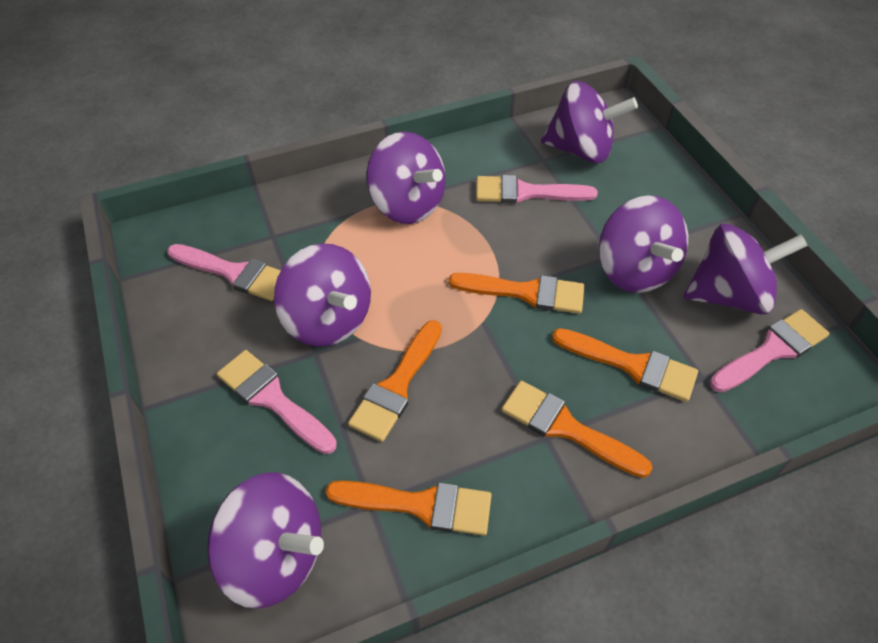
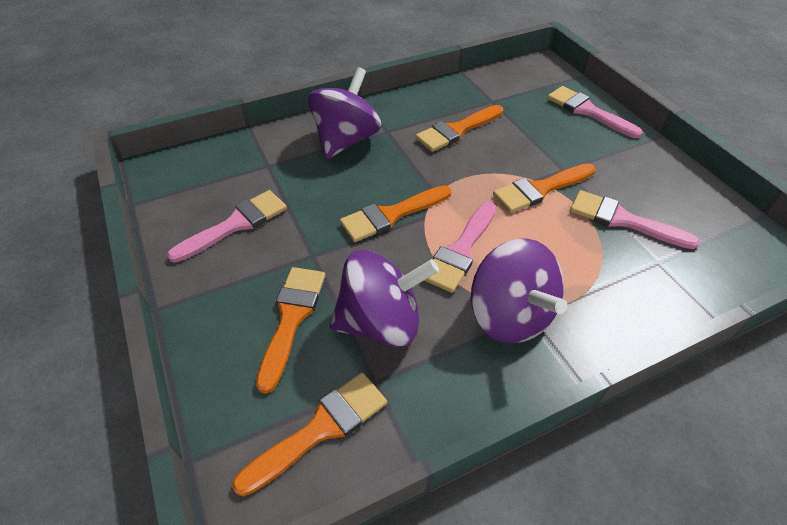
purple spinning top: [207,473,324,609] [274,243,371,347] [367,132,446,224] [541,81,638,163] [599,195,688,293] [684,224,808,315] = 6 -> [308,67,381,159] [330,250,439,347] [471,239,567,344] = 3

